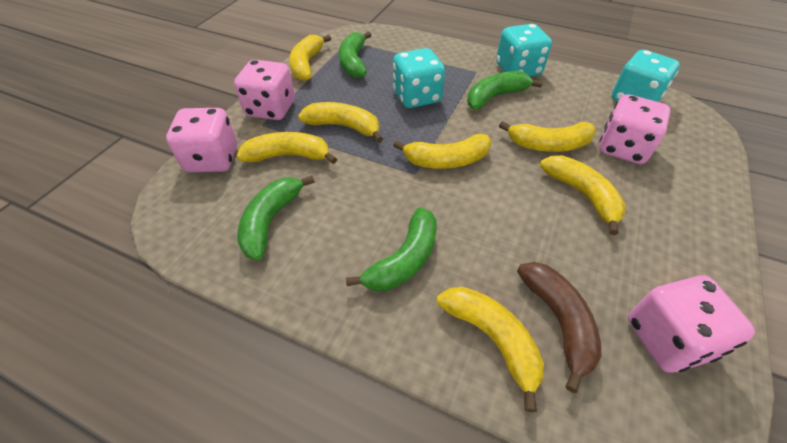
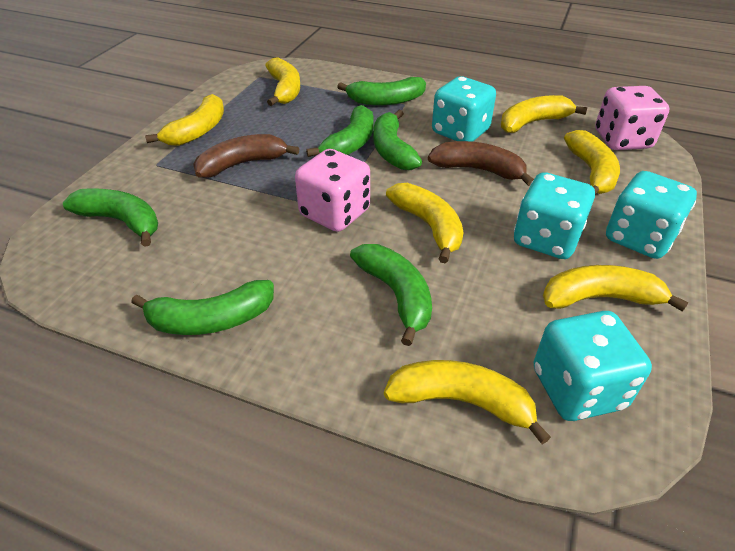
brown banana: [517,262,602,393] = 1 -> [193,134,299,178] [428,141,534,186] = 2
green banana: [237,175,315,260] [339,31,371,78] [346,207,436,291] [467,71,543,109] = 4 -> [63,188,158,247] [131,280,274,335] [306,105,373,157] [337,77,426,105] [350,244,432,346] [373,110,422,170] = 6
pink dice: [166,108,237,172] [234,60,295,120] [599,95,671,164] [628,275,755,373] = 4 -> [295,149,370,232] [596,86,669,150] = 2
turquoise dice: [393,48,445,108] [496,24,552,77] [611,50,680,102] = 3 -> [432,76,496,142] [514,172,595,259] [534,311,652,421] [606,171,697,259] = 4

